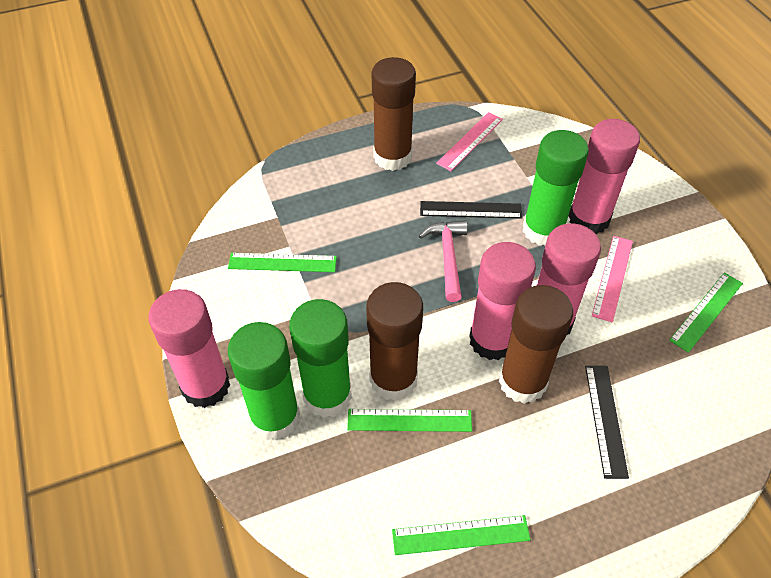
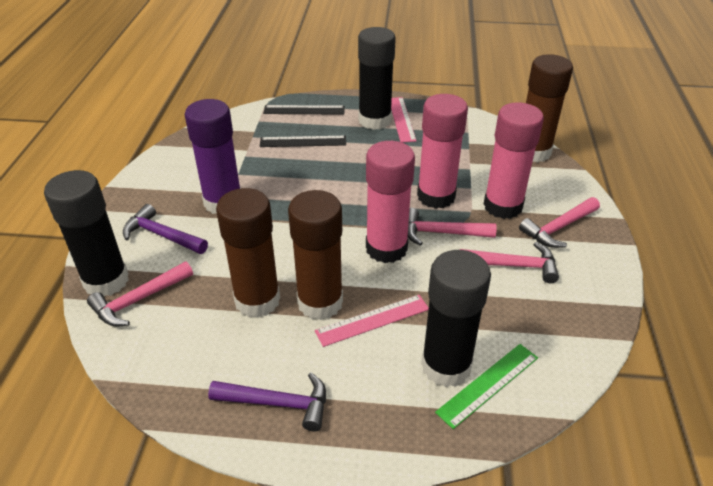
black glue stick: none = 0 -> [44,170,129,296] [358,27,396,130] [421,250,491,387] = 3
green glue stick: [228,322,300,440] [289,299,352,418] [523,130,589,246] = 3 -> none = 0
green ruler: [228,253,337,272] [347,409,472,432] [392,515,531,555] [669,272,743,353] = 4 -> [435,344,538,429] = 1
pink glue stick: [148,289,230,408] [469,242,536,360] [537,223,601,335] [568,119,640,234] = 4 -> [366,141,415,263] [417,94,468,209] [483,102,544,219] = 3
pink hammer: [419,220,468,302] = 1 -> [87,261,193,327] [408,208,497,246] [460,242,559,283] [519,197,600,248] = 4
purple glue stick: none = 0 -> [185,99,241,214] = 1
purple hammer: none = 0 -> [123,204,208,254] [208,372,326,432] = 2

